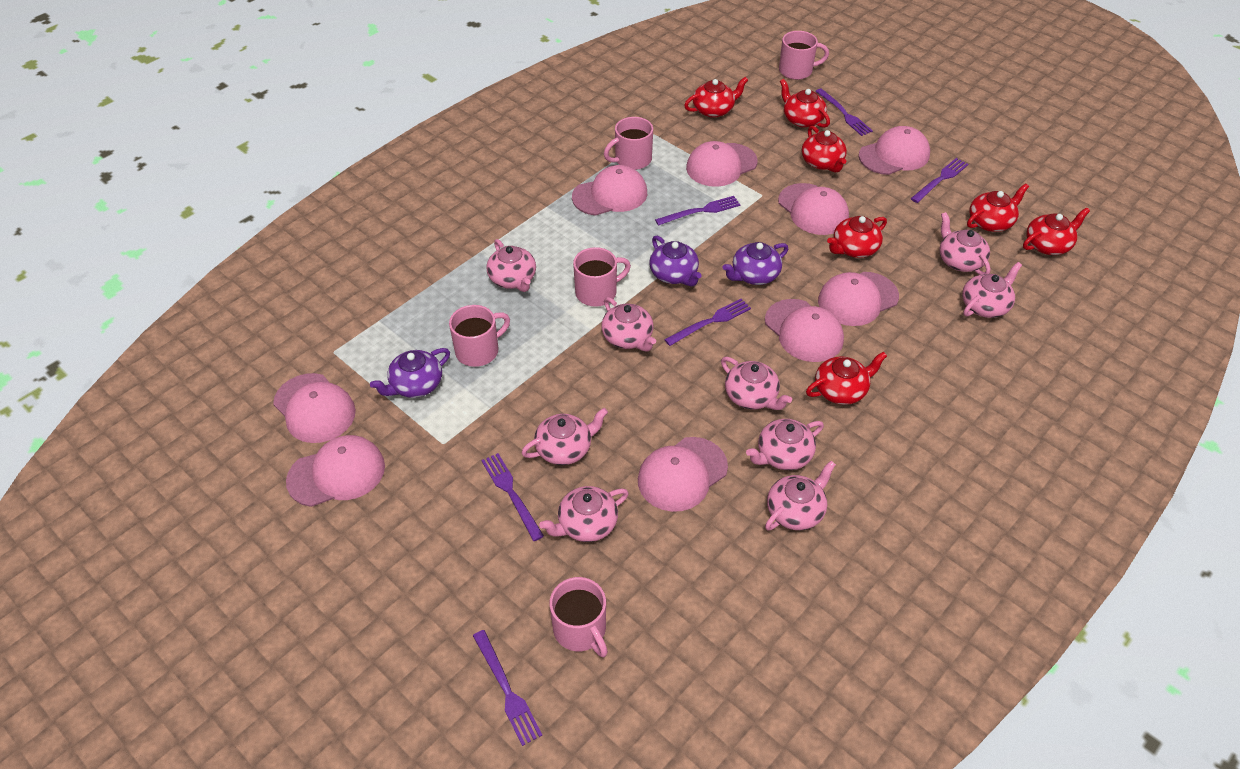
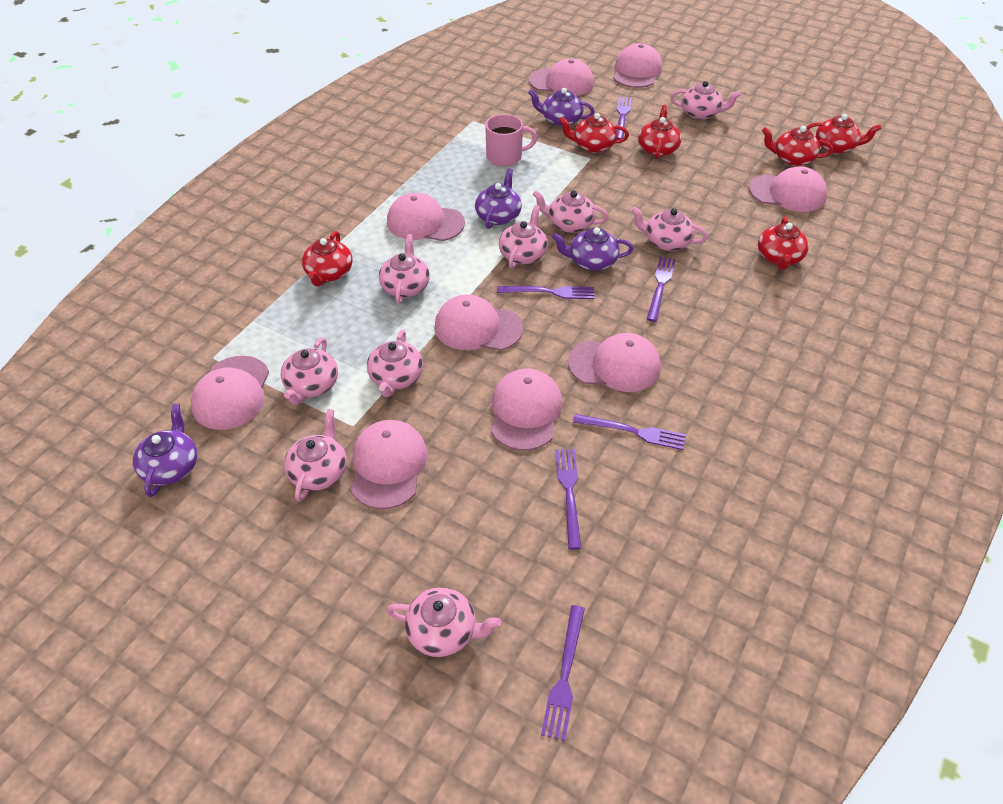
pink mug: [449,305,510,367] [549,577,608,657] [573,247,631,307] [604,117,653,170] [779,31,829,80] = 5 -> [485,114,537,166] = 1
purple teapot: [370,348,450,398] [649,236,702,286] [722,242,788,285] = 3 -> [133,404,197,497] [475,168,522,229] [528,88,595,127] [552,227,633,271] = 4
red teapot: [684,77,748,118] [780,79,830,128] [802,126,847,173] [806,351,887,405] [827,216,887,258] [967,183,1029,232] [1023,207,1090,255] = 7 -> [302,231,352,286] [559,113,629,153] [638,105,681,159] [758,216,809,270] [762,126,833,166] [806,114,881,154] = 6

